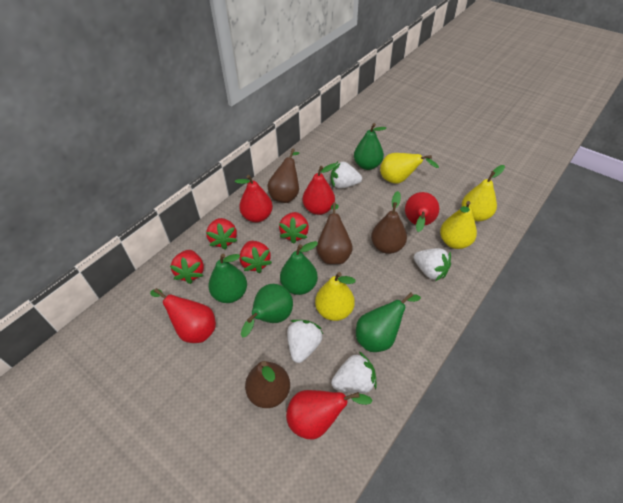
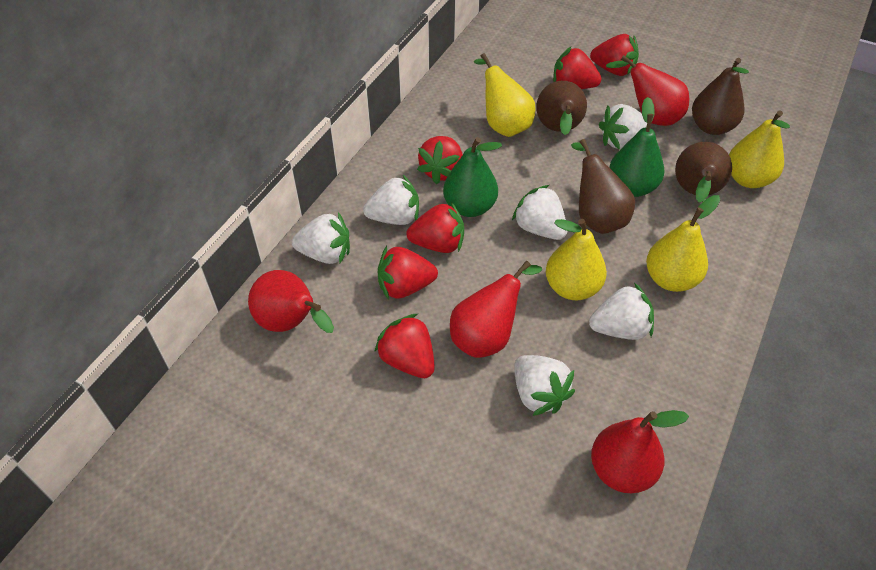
green pear: [208,254,247,303] [241,284,293,337] [280,241,318,295] [354,123,386,170] [356,292,421,352] = 5 -> [443,137,502,217] [609,97,664,197] = 2
red pear: [150,288,216,343] [235,175,273,222] [286,390,373,440] [303,163,337,215] [405,192,439,232] = 5 -> [248,270,334,333] [450,261,542,358] [591,410,689,493] [606,55,689,126] = 4
red strawberry: [170,250,204,284] [206,218,237,249] [240,241,272,273] [279,212,309,244] = 4 -> [374,314,435,378] [378,246,438,300] [406,202,464,253] [417,136,463,184] [553,47,602,89] [590,34,639,76] = 6
white strawberry: [287,320,323,363] [331,161,362,189] [331,352,377,393] [413,248,451,281] = 4 -> [292,212,350,264] [363,175,419,225] [512,185,567,240] [514,355,575,416] [589,283,654,340] [599,104,647,149] = 6

